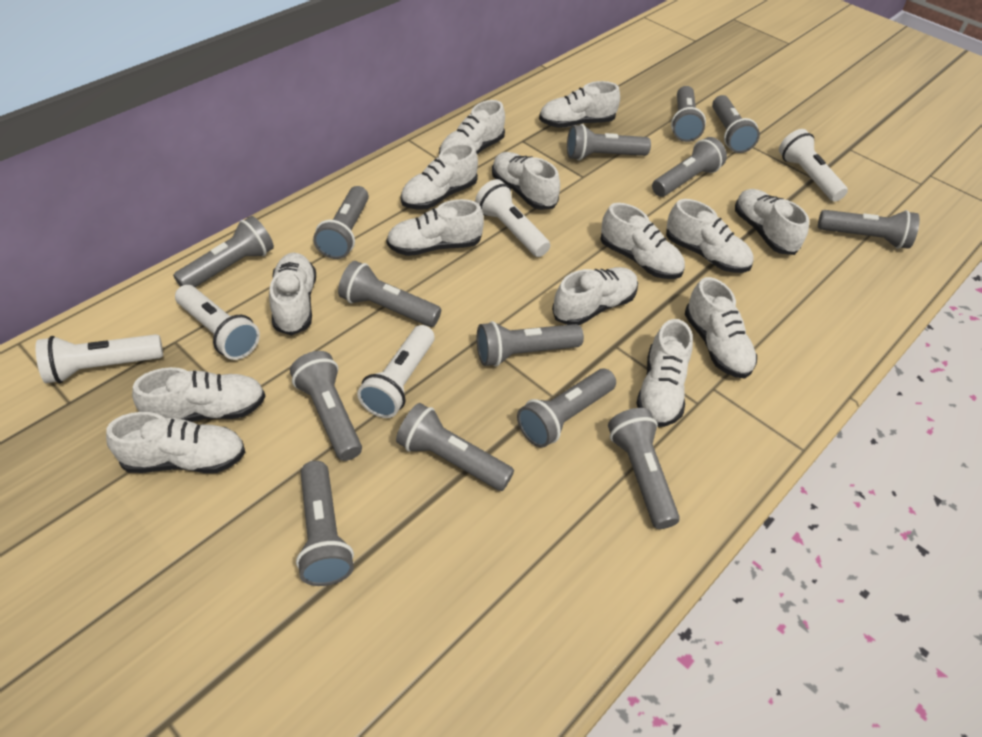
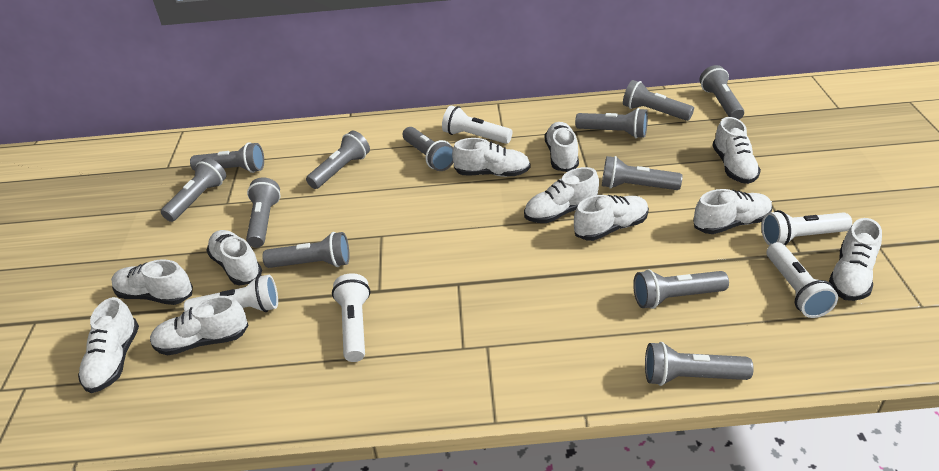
grey flashlight: [173,216,274,287] [290,351,362,461] [296,461,354,586] [313,186,369,259] [338,261,441,327] [396,403,514,491] [477,321,584,367] [517,369,616,448] [567,124,651,161] [608,408,680,529] [652,137,727,197] [671,86,706,142] [712,95,760,153] [818,210,920,249] = 14 -> [161,158,226,222] [190,142,264,173] [246,177,281,248] [262,232,350,268] [306,131,370,189] [403,127,453,171] [575,108,648,138] [602,156,682,190] [623,80,694,121] [633,269,729,309] [645,342,754,386] [700,65,744,119] = 12
white shoe: [106,412,245,473] [132,367,265,422] [269,253,316,335] [386,199,484,256] [400,143,478,210] [439,100,505,155] [492,152,560,210] [539,81,620,128] [552,267,638,325] [600,203,685,279] [636,319,693,427] [666,199,754,273] [685,277,757,378] [735,189,809,255] = 14 -> [78,297,139,393] [111,259,193,305] [150,296,248,355] [206,230,262,285] [452,138,530,177] [524,167,599,223] [545,122,579,172] [574,195,649,241] [693,189,772,234] [712,117,761,184] [829,218,882,301] = 11

